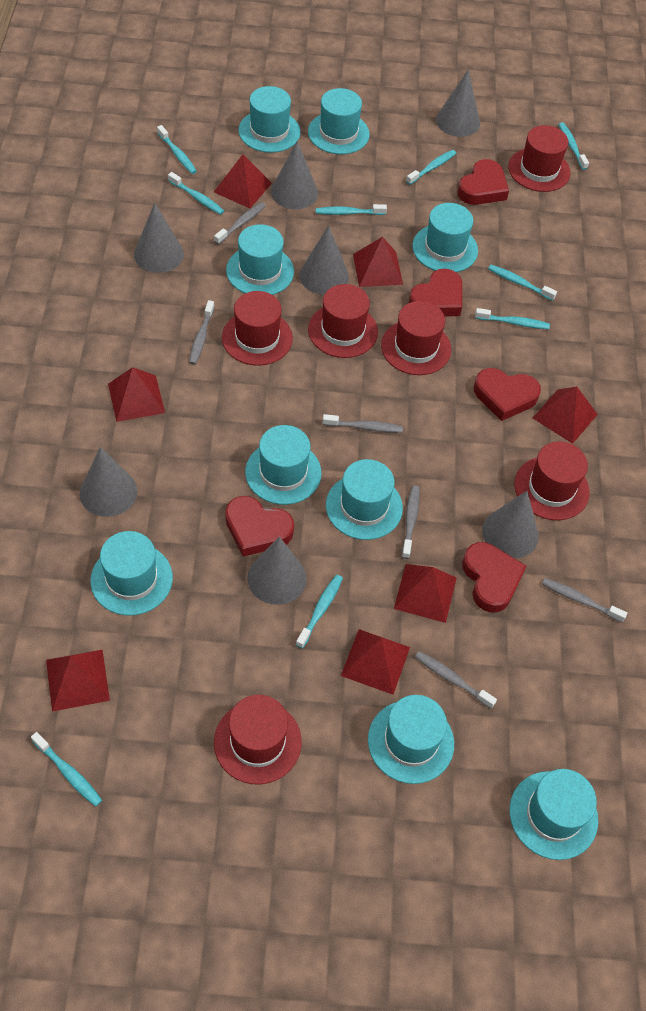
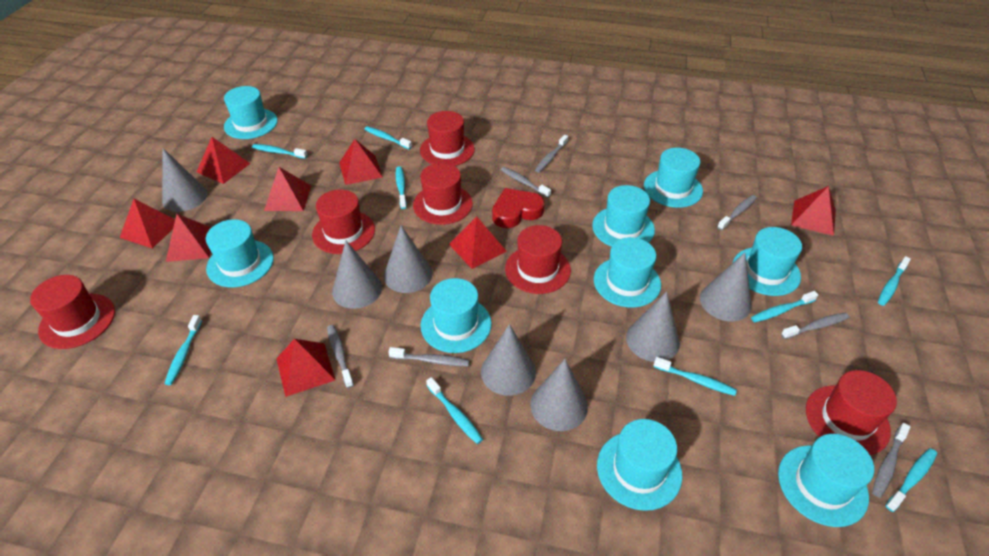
grey toothbrush: [189,300,214,365] [214,202,266,245] [323,414,403,433] [402,486,420,559] [415,651,497,708] [542,578,627,622] = 6 -> [327,325,354,388] [388,347,469,366] [501,167,551,198] [535,135,568,173] [717,195,757,230] [781,312,849,339] [872,423,910,498] = 7
red heart: [225,496,294,557] [409,269,462,316] [457,159,509,205] [462,542,526,612] [474,368,541,421] = 5 -> [492,188,545,228] = 1
red pyramid: [46,650,110,712] [108,367,165,422] [214,154,272,208] [341,629,410,695] [353,237,403,287] [394,564,457,623] [533,387,598,444] = 7 -> [120,199,175,248] [166,214,212,262] [197,137,250,184] [264,167,311,211] [276,339,335,397] [339,139,383,185] [449,216,507,269] [791,186,836,236] = 8

